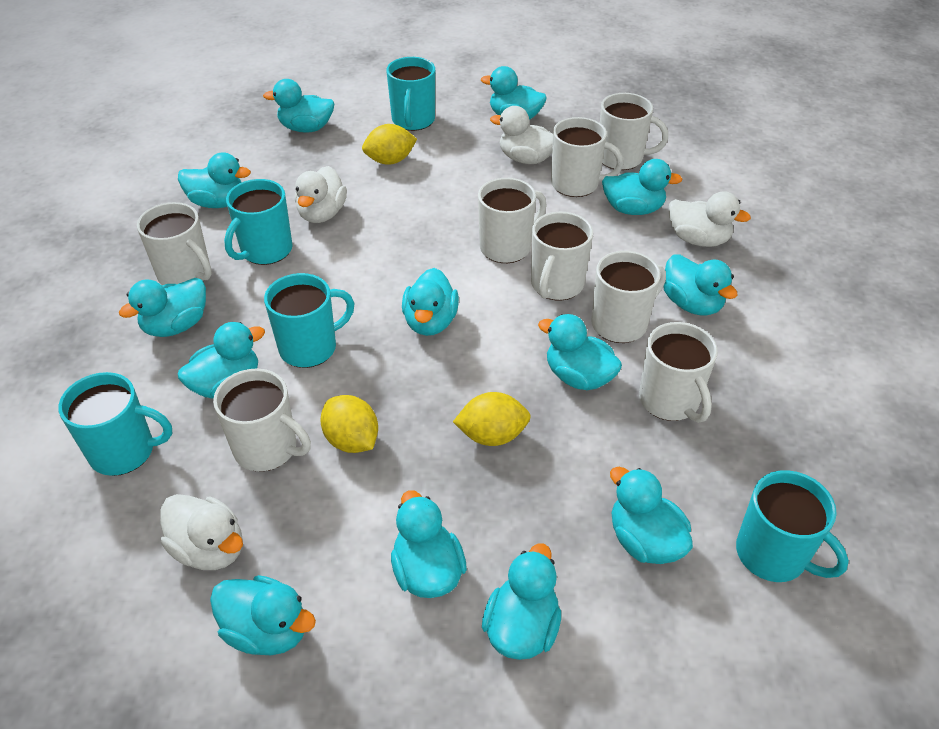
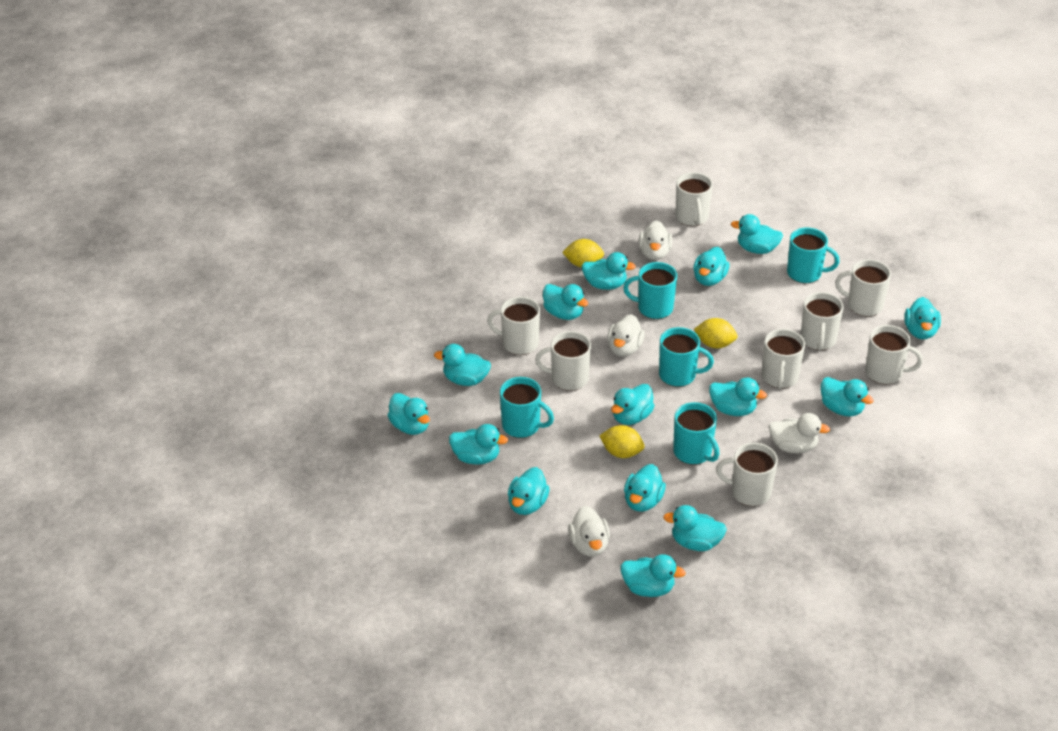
turquoise duck: [119,278,206,337] [178,152,251,208] [178,322,265,399] [210,575,316,655] [263,79,334,133] [391,490,467,598] [402,268,459,336] [481,66,547,120] [482,544,561,660] [538,314,622,390] [602,159,683,215] [610,467,693,564] [663,254,738,315] = 13 -> [387,393,430,435] [434,344,491,386] [449,424,508,465] [508,467,550,515] [543,284,589,320] [582,252,636,290] [611,384,655,425] [621,554,686,597] [624,464,666,512] [663,505,727,551] [693,247,730,286] [709,378,767,416] [731,214,783,254] [821,377,874,417] [904,297,941,339] = 15

